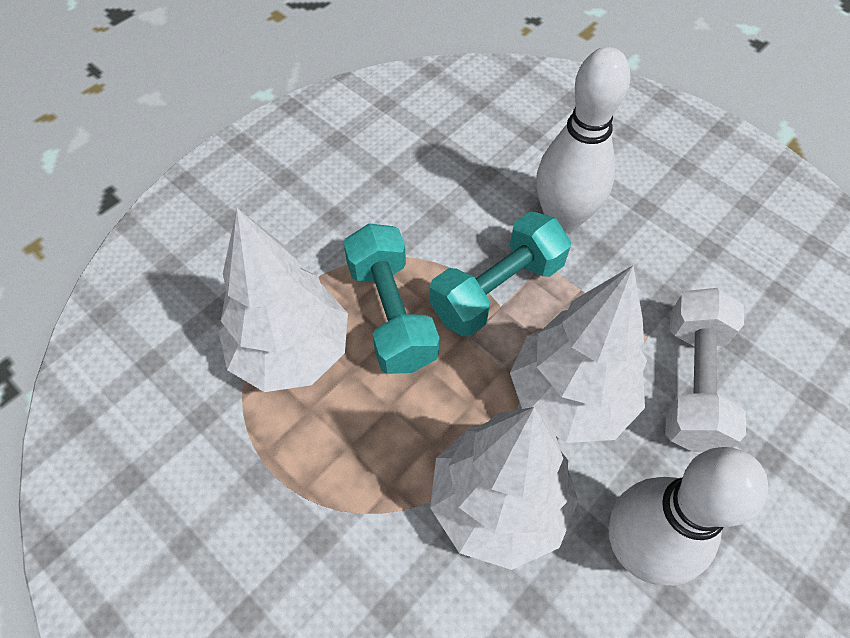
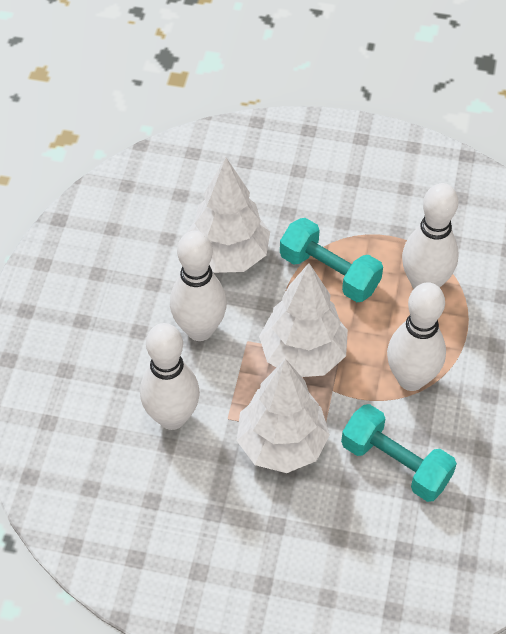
white bowling pin: [536,47,630,233] [608,447,768,586] = 2 -> [140,323,200,430] [170,231,227,341] [387,282,446,391] [402,183,459,289] = 4
white dumbbell: [665,288,746,452] = 1 -> none = 0

